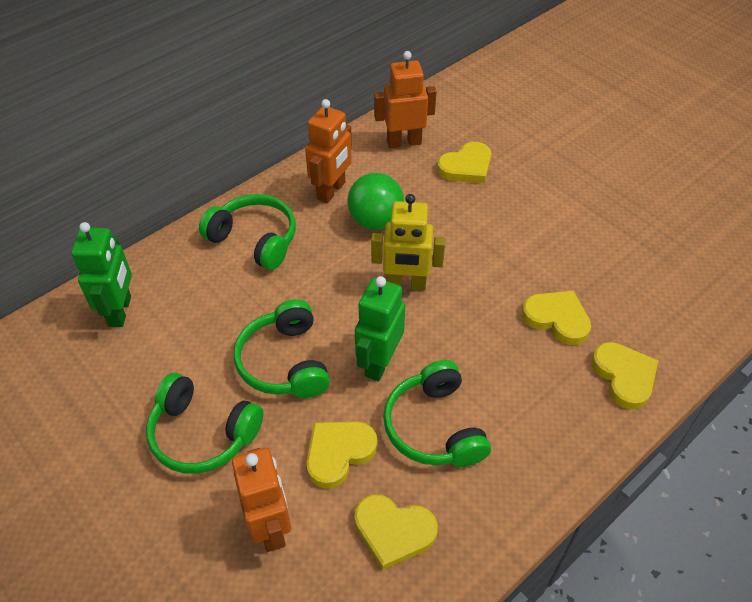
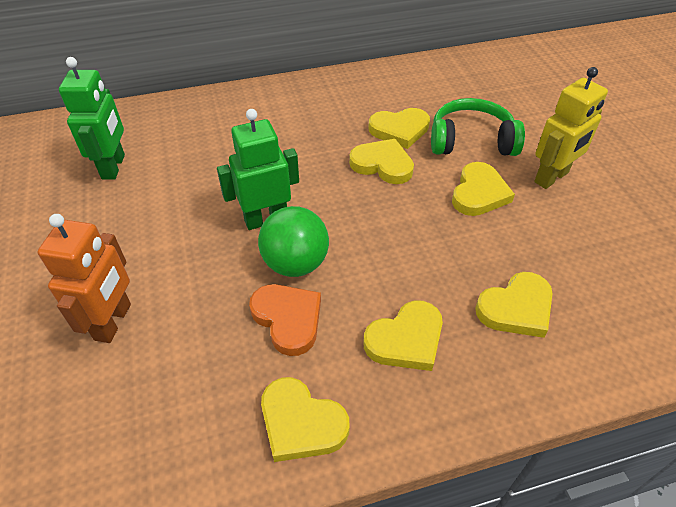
green headphones: [146,373,264,474] [199,194,296,270] [234,299,330,398] [383,360,491,467] = 4 -> [431,98,525,156] = 1
orange heart: none = 0 -> [249,284,321,356] = 1
orange robot: [232,448,291,552] [305,99,352,203] [374,51,437,148] = 3 -> [38,214,131,343] = 1
yellow heart: [306,421,378,489] [354,494,438,570] [437,142,491,183] [522,290,591,345] [591,342,658,410] = 5 -> [261,377,349,462] [349,139,414,184] [364,300,443,371] [369,108,430,149] [452,162,515,216] [475,272,553,338] = 6

